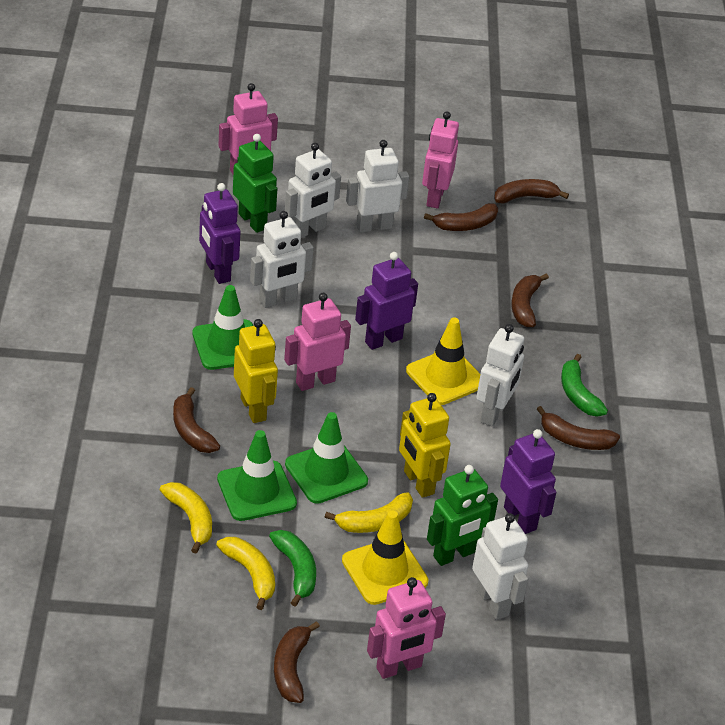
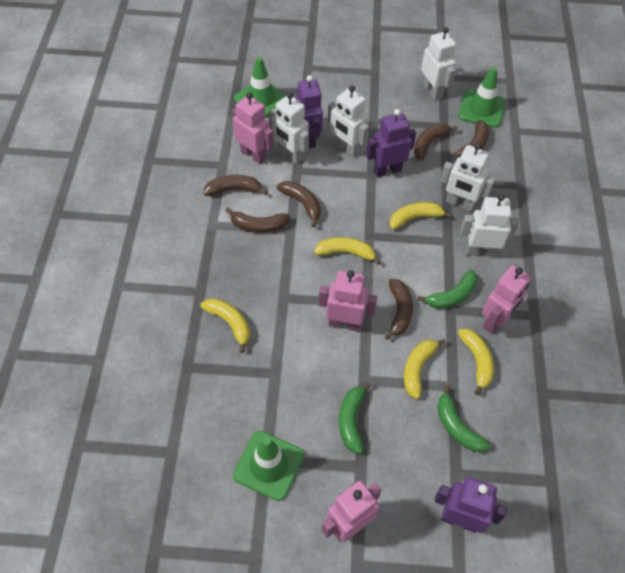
green banana: [269,530,316,606] [561,354,608,417] = 2 -> [339,382,371,454] [417,270,478,309] [437,385,491,452] = 3
green robot: [233,134,277,233] [427,465,498,566] = 2 -> none = 0
yellow banana: [160,482,212,553] [216,537,275,610] [325,492,413,533] = 3 -> [200,298,250,353] [314,237,381,265] [389,202,452,230] [404,339,446,399] [458,328,494,395] = 5
yellow robot: [234,319,278,423] [399,393,451,498] = 2 -> none = 0
yellow traffic cone: [342,510,429,605] [406,317,480,405] = 2 -> none = 0

